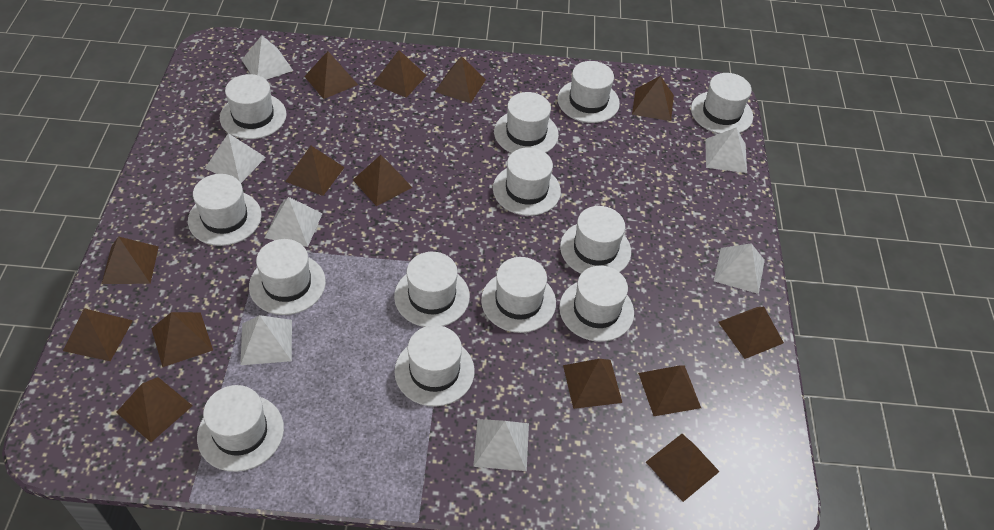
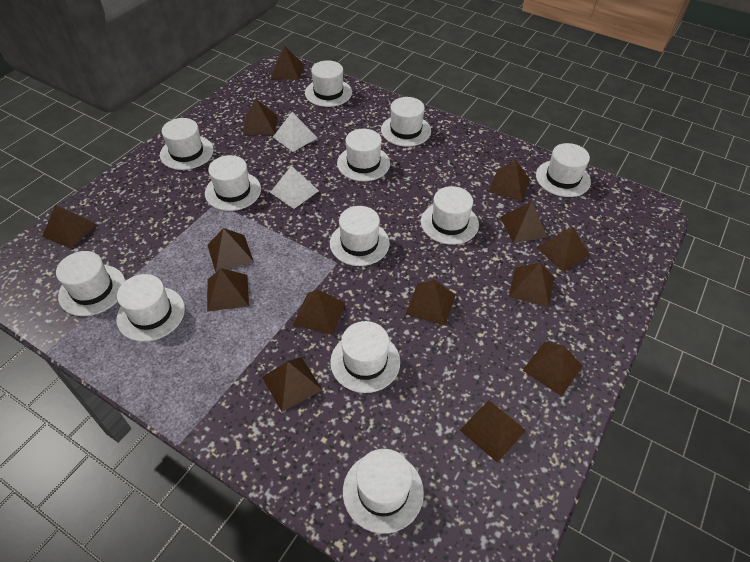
white hat: [188,174,262,246] [197,385,284,472] [220,74,287,139] [249,239,326,315] [394,252,470,327] [394,325,475,407] [481,257,556,333] [493,147,561,216] [494,92,559,153] [557,61,620,123] [559,266,634,342] [560,206,631,274] [691,73,753,134] = 13 -> [56,251,125,316] [116,274,185,342] [160,118,213,170] [205,155,261,211] [305,60,352,107] [330,206,390,266] [330,321,400,393] [337,129,390,181] [343,449,424,534] [381,97,431,147] [421,186,479,245] [536,143,591,197] = 12
white pyramid: [205,133,266,183] [240,315,292,365] [242,36,293,80] [265,197,323,247] [473,419,529,471] [705,128,747,173] [714,243,765,294] = 7 -> [270,166,319,209] [273,112,317,152] = 2

